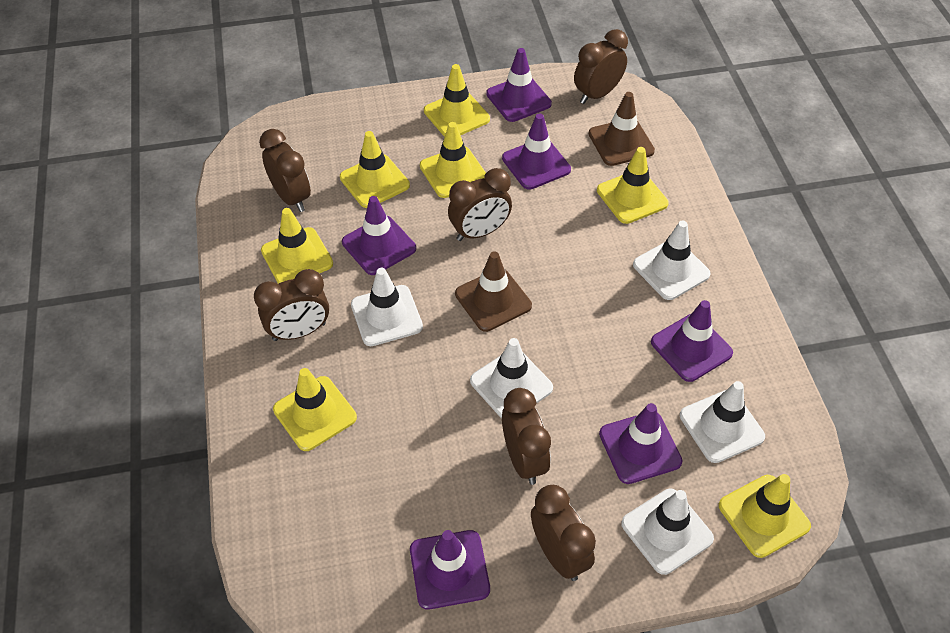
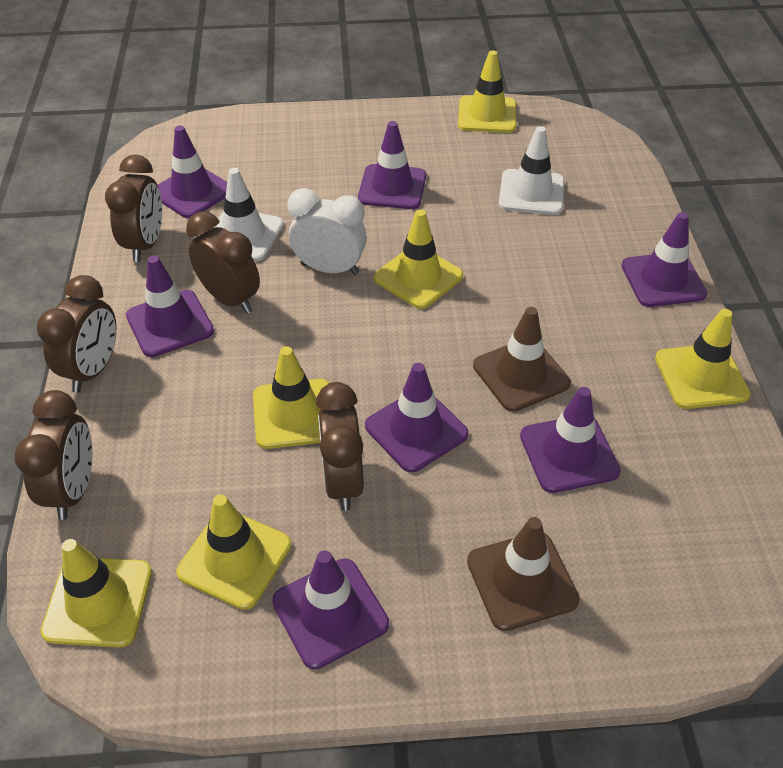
brown clock: [254,269,329,341] [259,129,311,212] [448,168,512,241] [502,388,551,485] [531,485,596,581] [574,29,628,104] = 6 -> [14,390,93,520] [37,275,116,392] [105,155,162,262] [186,211,260,314] [316,382,364,511] = 5
purple traffic cone: [342,196,416,275] [410,530,490,610] [486,48,552,122] [502,113,571,190] [599,403,683,484] [651,300,733,382] = 6 -> [126,256,214,357] [158,126,227,218] [272,550,389,669] [358,121,426,209] [365,363,468,473] [520,387,621,493] [622,212,707,307] = 7
white clock: none = 0 -> [287,188,367,275] = 1
white traffic cone: [351,268,423,346] [470,338,553,418] [621,489,714,575] [633,220,711,300] [680,381,765,463] = 5 -> [214,168,284,261] [499,126,565,215] = 2
yellow traffic cone: [261,208,333,284] [273,368,357,451] [340,131,410,208] [420,122,486,198] [424,64,490,137] [597,147,669,224] [719,474,811,558] = 7 -> [41,539,152,647] [177,494,291,610] [253,346,329,449] [374,209,463,309] [458,50,516,133] [655,309,751,409] = 6

